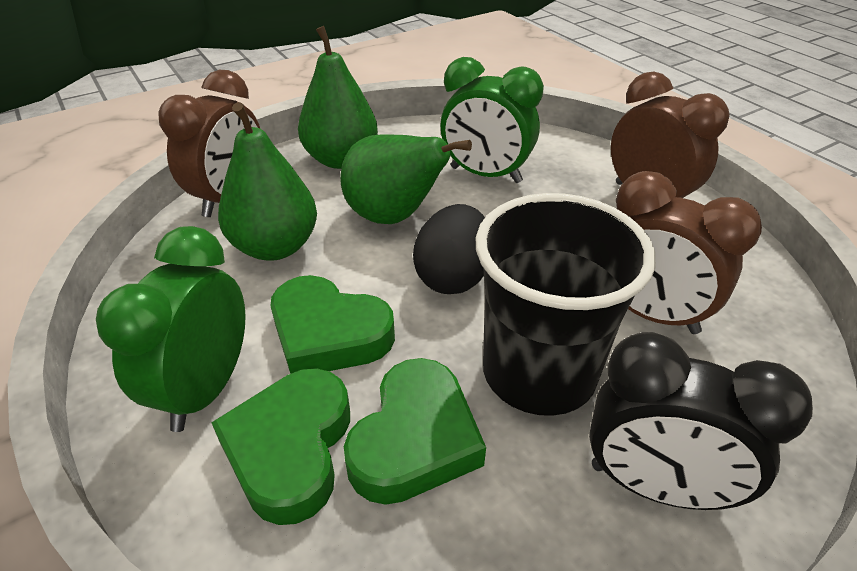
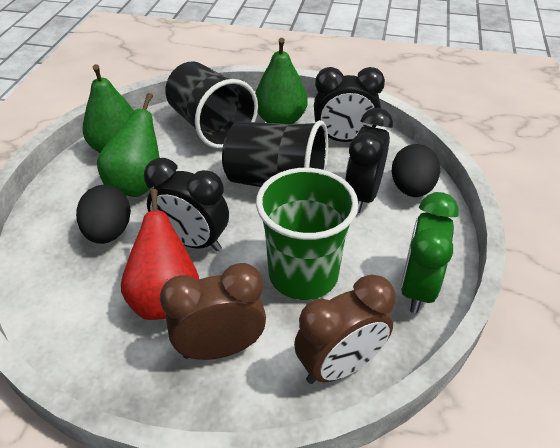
black clock: [589,332,813,510] = 1 -> [144,158,229,251] [314,67,385,142] [345,108,393,213] = 3
black cup: [476,193,656,416] = 1 -> [165,61,258,149] [222,120,328,187] = 2
black egg: [413,204,485,294] = 1 -> [76,185,131,244] [392,144,440,197] = 2
brown clock: [158,70,260,217] [611,72,730,198] [616,171,762,334] = 3 -> [160,263,266,360] [294,274,396,384] = 2
green clock: [96,226,246,432] [441,57,544,183] = 2 -> [401,192,459,313] = 1
green cup: none = 0 -> [256,168,358,300] = 1
green heart: [211,368,350,525] [271,275,395,374] [344,358,486,505] = 3 -> none = 0
red pear: none = 0 -> [121,189,199,320] = 1

